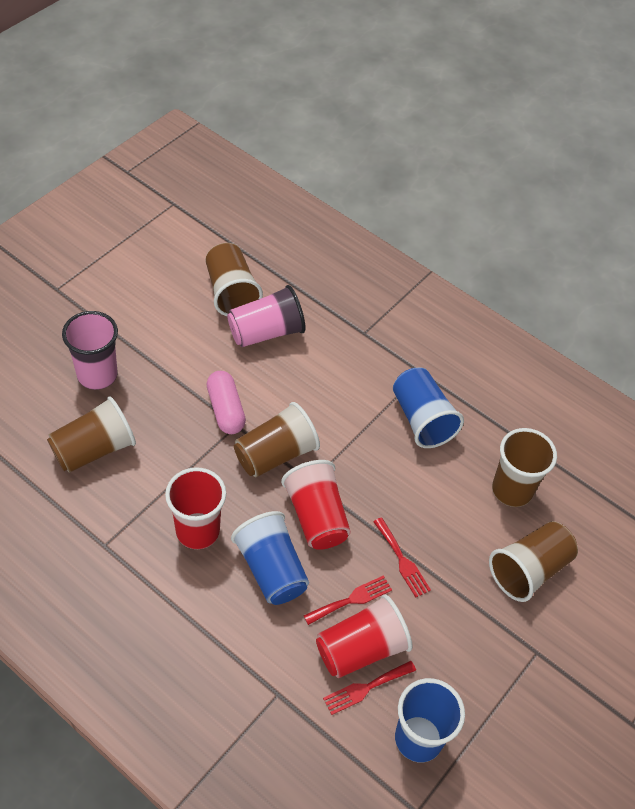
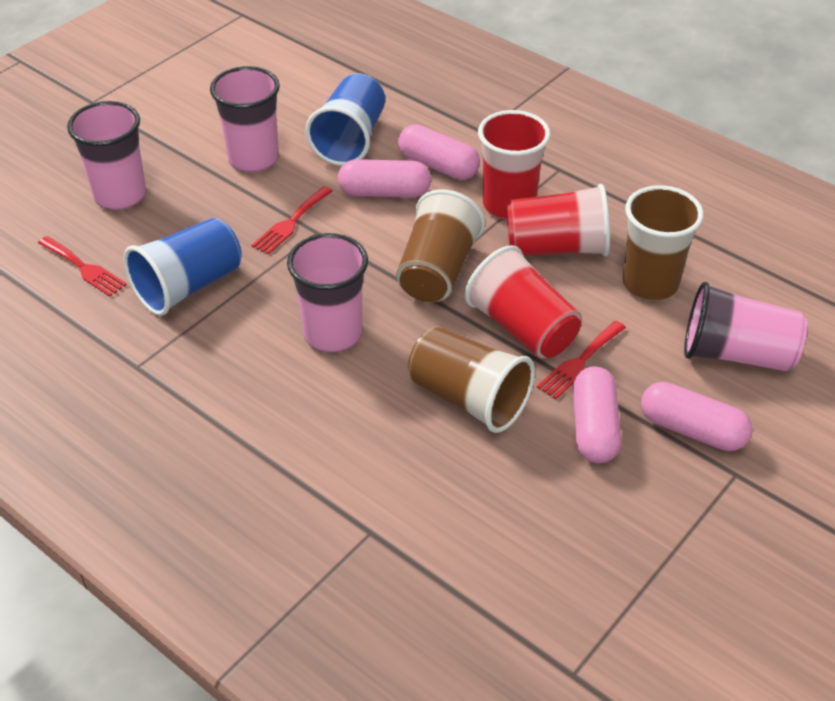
blue cup: [231,511,309,605] [393,367,464,448] [395,678,465,762] = 3 -> [124,218,242,316] [305,73,385,166] = 2
brown cup: [47,396,136,473] [205,243,263,316] [234,402,320,478] [489,521,578,602] [492,428,557,507] = 5 -> [396,189,485,302] [408,327,535,433] [622,185,704,301] = 3
pink capsule: [207,371,246,434] = 1 -> [338,159,431,198] [398,124,480,180] [573,366,621,464] [641,382,752,451] = 4
pink cup: [62,311,118,390] [227,285,306,347] = 2 -> [67,101,146,210] [210,66,280,173] [287,233,368,353] [684,282,808,371] = 4

